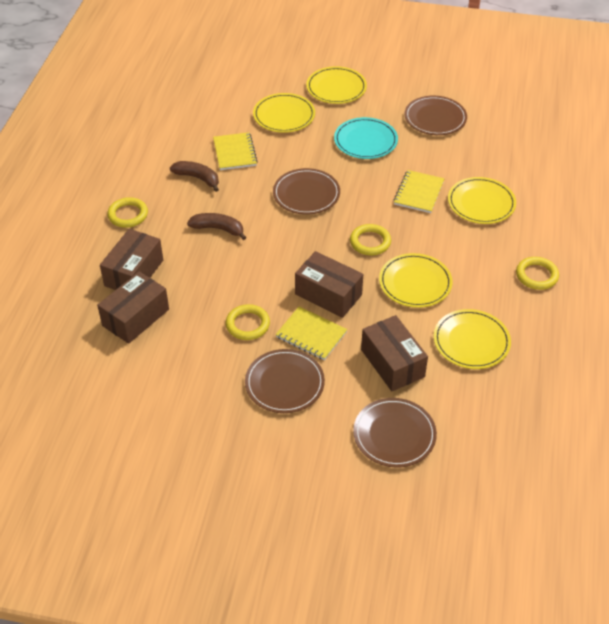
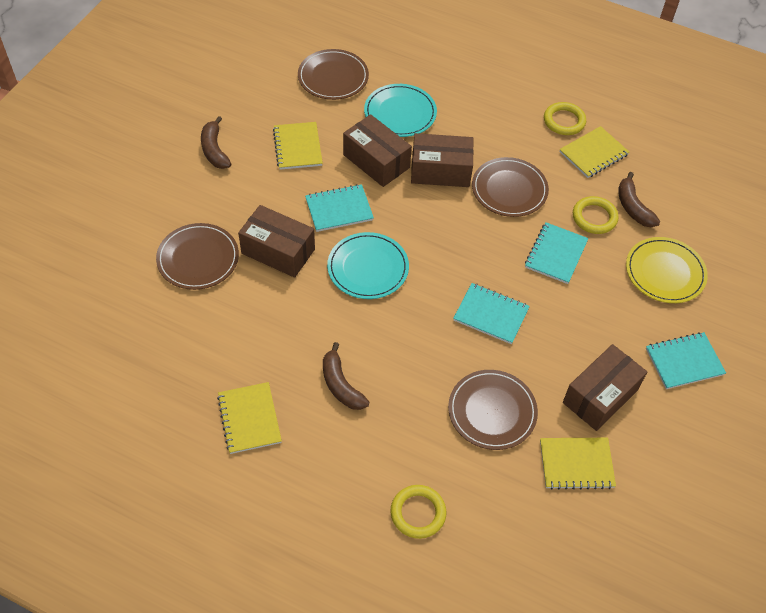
brown banana: [170,161,219,192] [187,213,247,240] = 2 -> [201,116,231,169] [323,342,369,410] [618,172,660,227] = 3
turquoise notebook: none = 0 -> [305,184,374,232] [453,283,530,344] [525,222,589,284] [646,332,726,389] = 4
turquoise plate: [334,117,398,159] = 1 -> [327,232,409,299] [364,84,437,137] = 2
yellow notebook: [213,132,258,170] [275,307,347,360] [394,170,444,213] = 3 -> [217,382,282,454] [273,122,323,170] [540,438,616,490] [560,126,629,178] = 4
yellow plate: [253,93,315,133] [306,66,367,104] [379,253,453,308] [434,309,511,369] [448,177,516,224] = 5 -> [626,237,708,303] = 1
yellow ring: [107,197,148,228] [226,304,270,340] [350,224,391,255] [516,257,559,290] = 4 -> [390,485,446,539] [544,102,586,135] [573,196,618,234] = 3

